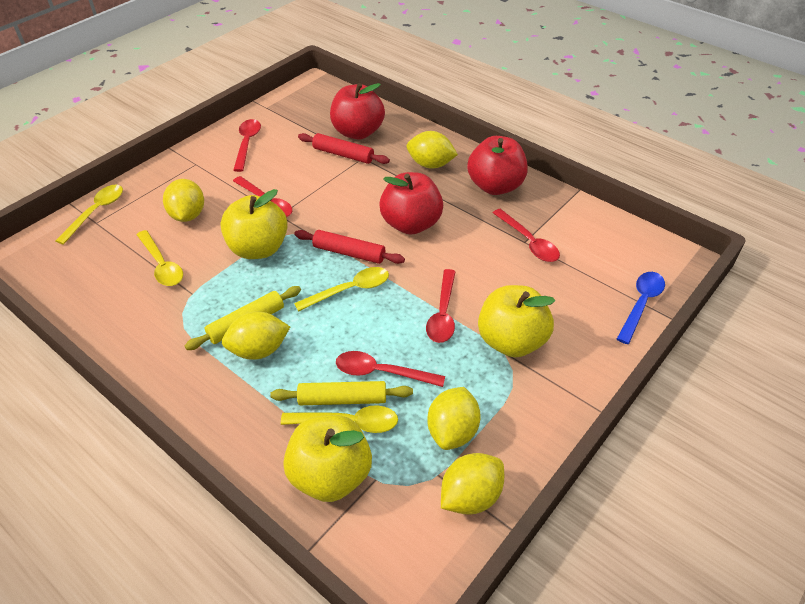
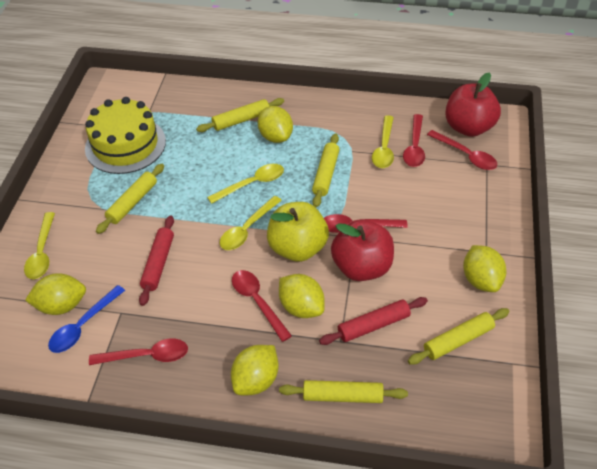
red apple: [330,83,385,139] [379,172,443,234] [467,136,528,195] = 3 -> [331,220,394,281] [445,72,501,137] = 2
yellow apple: [220,189,288,259] [283,415,372,502] [478,285,555,357] = 3 -> [267,202,329,262] = 1
yellow cake: none = 0 -> [85,97,166,174] = 1
yellow rolling pin: [185,286,301,350] [270,381,413,405] = 2 -> [96,164,164,234] [196,98,284,132] [279,380,408,403] [312,133,340,207] [408,308,509,365] = 5

